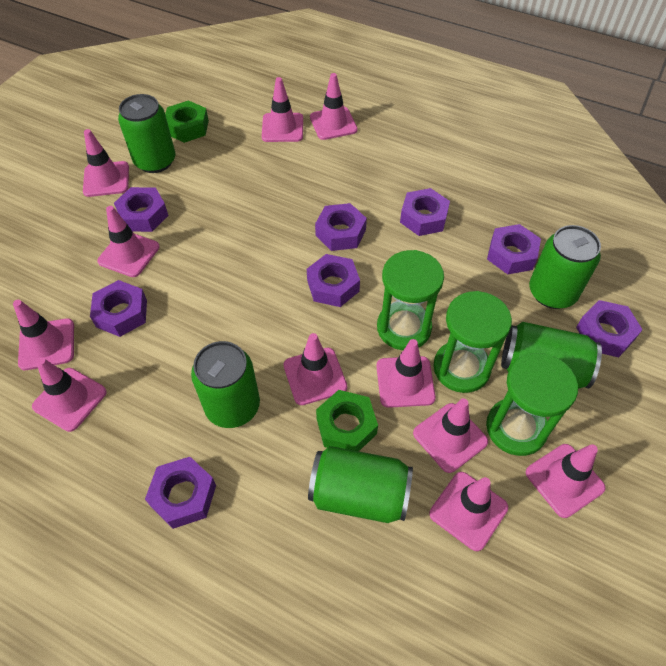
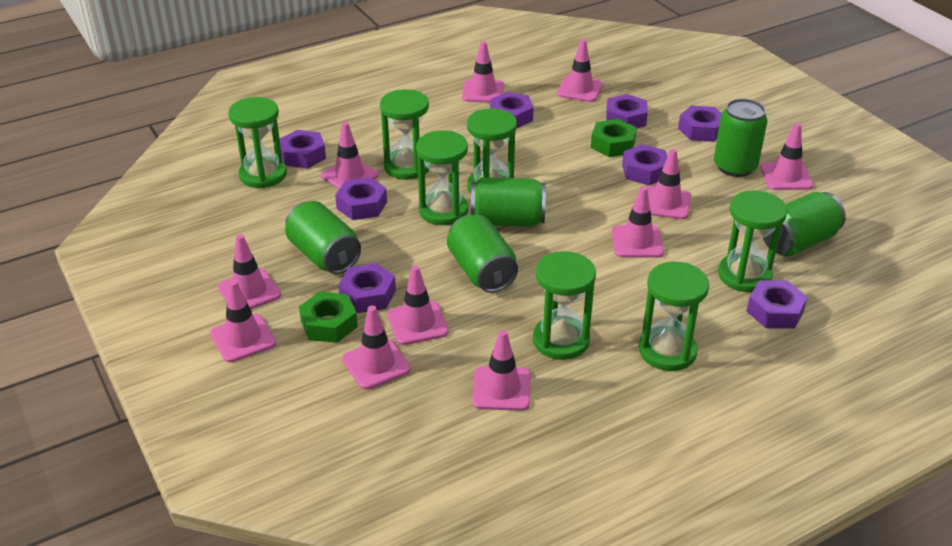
green hourglass: [377,250,444,350] [433,291,512,393] [486,353,578,456] = 3 -> [228,97,287,188] [380,89,429,180] [416,130,468,225] [467,108,517,194] [533,251,596,360] [639,262,709,371] [718,190,787,292] = 7

